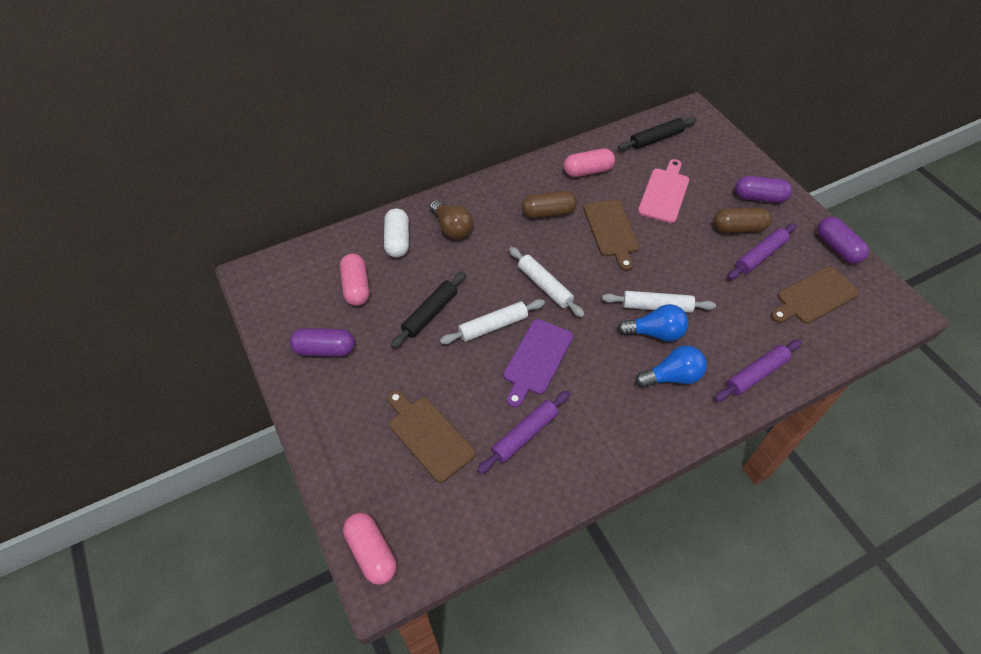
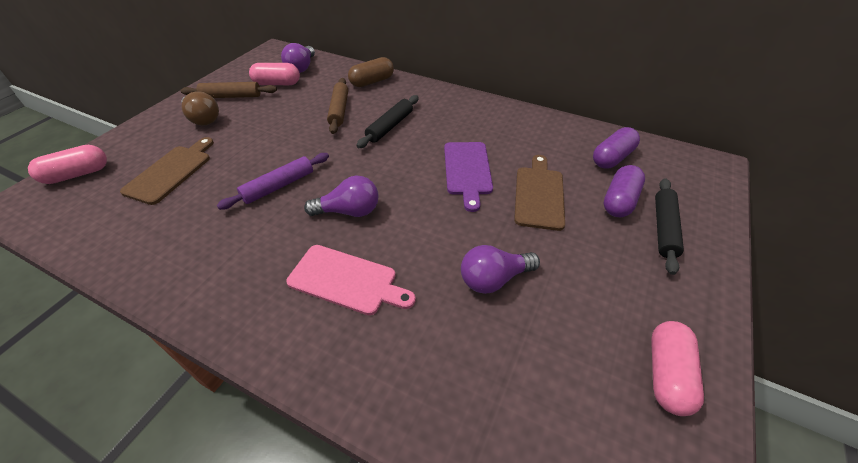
blue light bulb: [617,304,688,342] [635,346,707,388] = 2 -> none = 0
brown capsule: [522,191,577,219] [714,207,771,233] = 2 -> [348,57,394,87] = 1
brown cutting board: [387,390,475,483] [583,199,639,271] [771,267,859,324] = 3 -> [120,137,214,205] [514,155,565,231] = 2
brown rolling pin: none = 0 -> [180,82,277,98] [327,78,348,134] = 2
purple capsule: [290,328,355,357] [735,176,792,203] [817,217,869,264] = 3 -> [593,127,640,169] [603,165,645,217] = 2
purple light bulb: none = 0 -> [281,43,315,73] [304,176,379,217] [461,245,540,294] = 3
purple rolling pin: [477,391,570,474] [714,340,802,402] [728,223,797,280] = 3 -> [217,153,329,210] = 1
white capsule: [384,208,409,258] = 1 -> none = 0
white rolling pin: [440,299,545,344] [509,247,585,318] [602,291,716,313] = 3 -> none = 0

